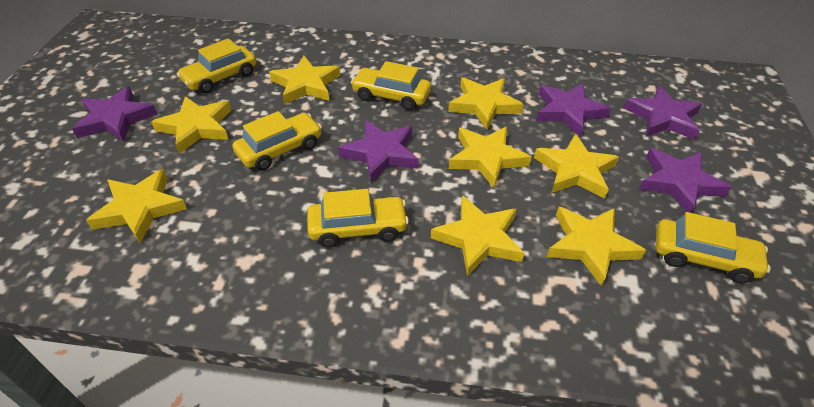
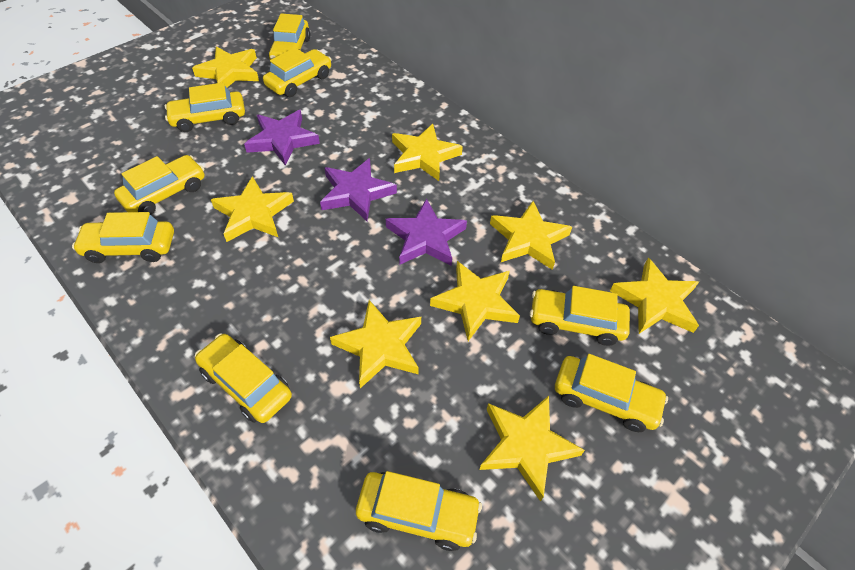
purple star: [72,86,157,142] [338,120,419,183] [536,83,611,137] [624,86,702,140] [639,148,732,213] = 5 -> [244,110,320,166] [320,158,397,221] [386,198,467,266] = 3
yellow car: [177,38,256,93] [232,111,322,171] [307,189,409,247] [351,61,431,110] [656,212,771,283] = 5 -> [72,212,174,263] [114,155,204,215] [165,83,245,132] [195,334,292,423] [263,47,332,97] [269,13,311,60] [356,471,482,551] [530,286,630,346] [555,354,668,432] = 9

